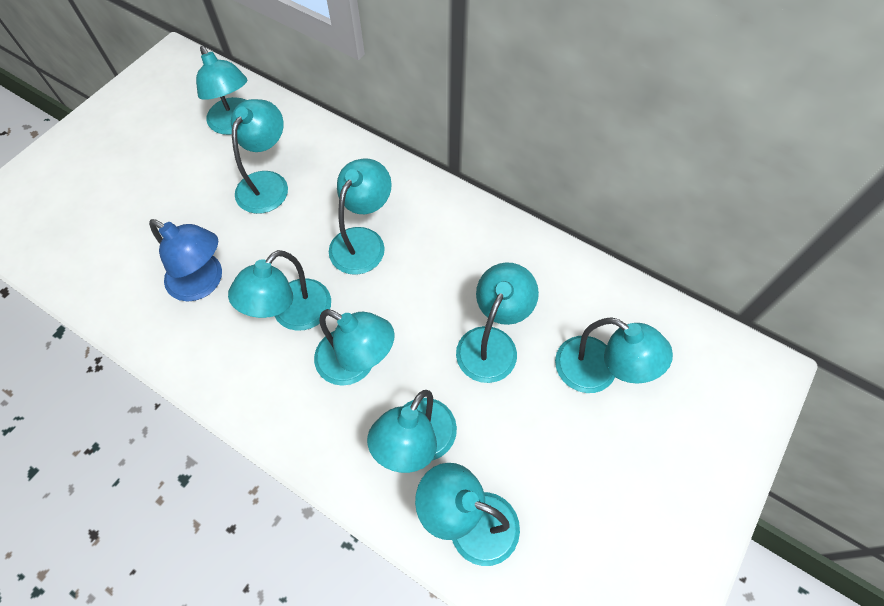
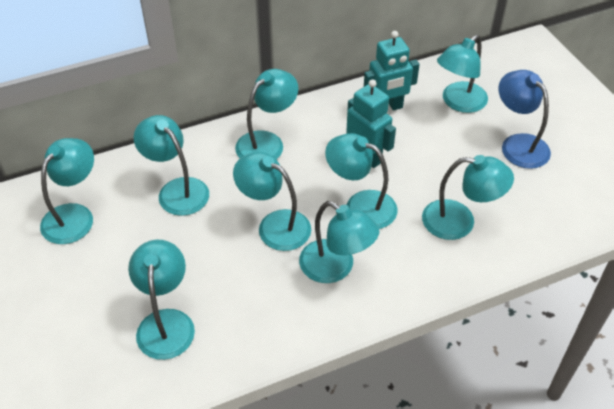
turquoise robot: none = 0 -> [346,79,396,168] [364,31,420,110] = 2

